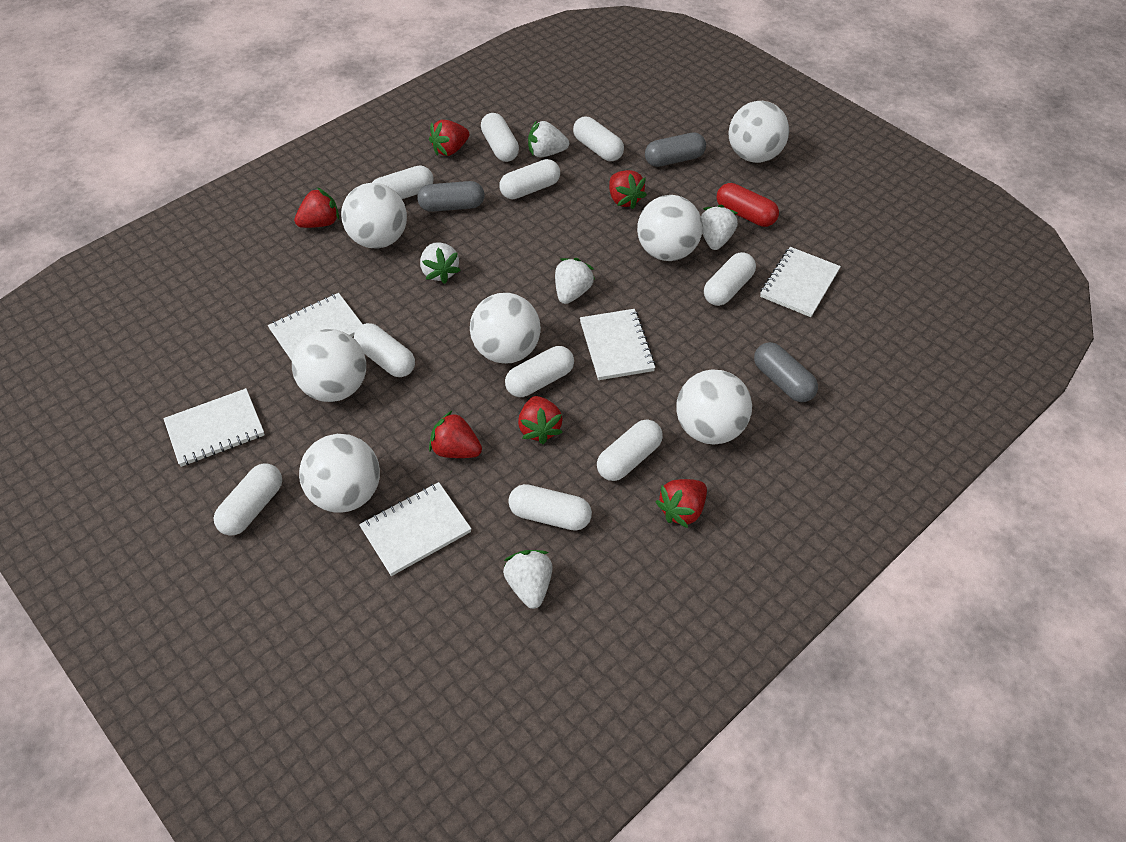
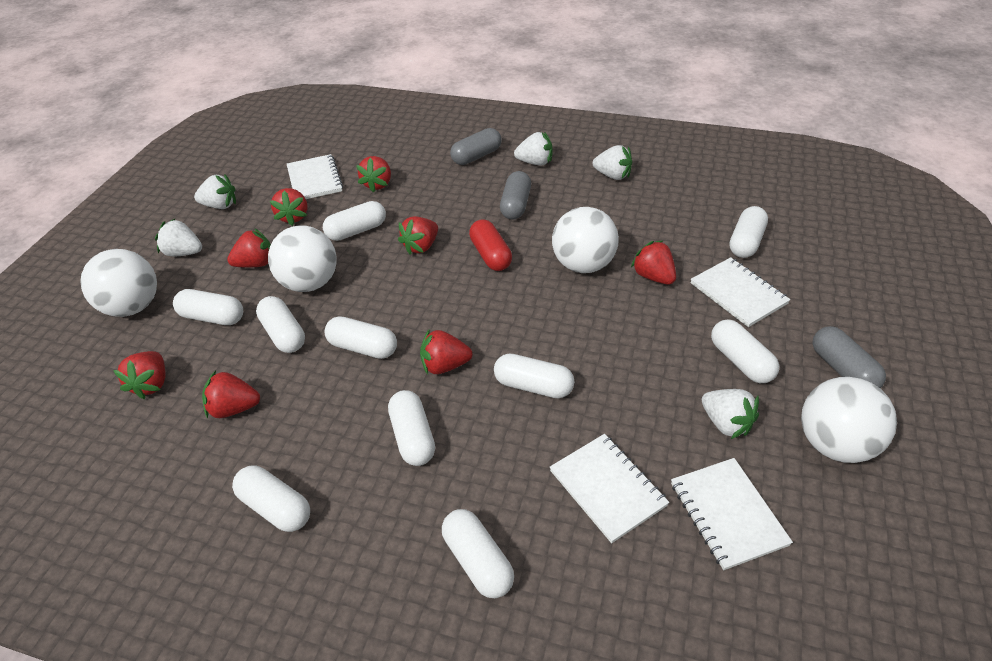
red strawberry: [294,187,339,228] [429,120,469,156] [429,410,482,458] [518,396,563,444] [609,170,647,209] [656,479,707,528] = 6 -> [113,351,166,399] [202,370,260,419] [227,228,271,268] [270,188,308,226] [356,156,391,193] [398,216,438,255] [420,329,472,375] [631,240,676,285] = 8
white ball: [292,329,366,402] [299,434,380,513] [341,183,407,249] [470,293,541,364] [637,195,703,261] [676,369,752,445] [728,101,789,163] = 7 -> [80,249,157,317] [268,225,337,292] [552,207,619,273] [801,377,897,463] = 4
white notebook: [163,388,265,467] [268,293,363,361] [359,482,471,576] [580,309,656,380] [760,247,841,317] = 5 -> [287,154,343,199] [550,434,669,543] [671,458,793,570] [691,257,791,327] = 4

